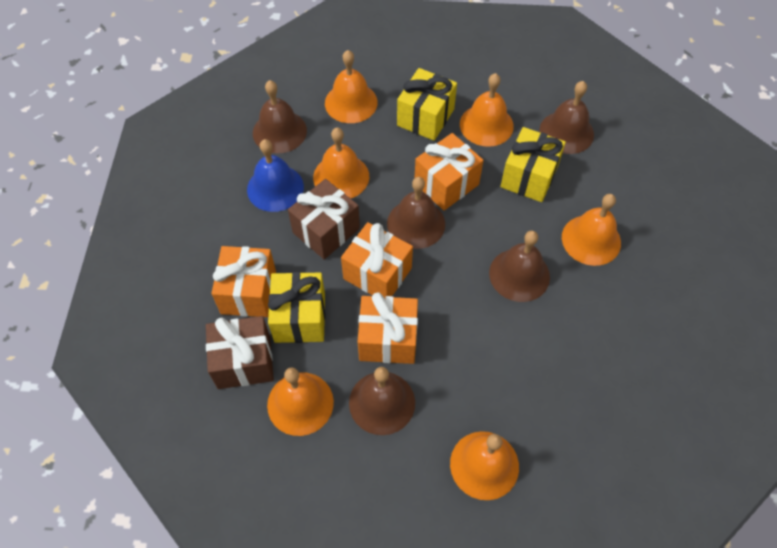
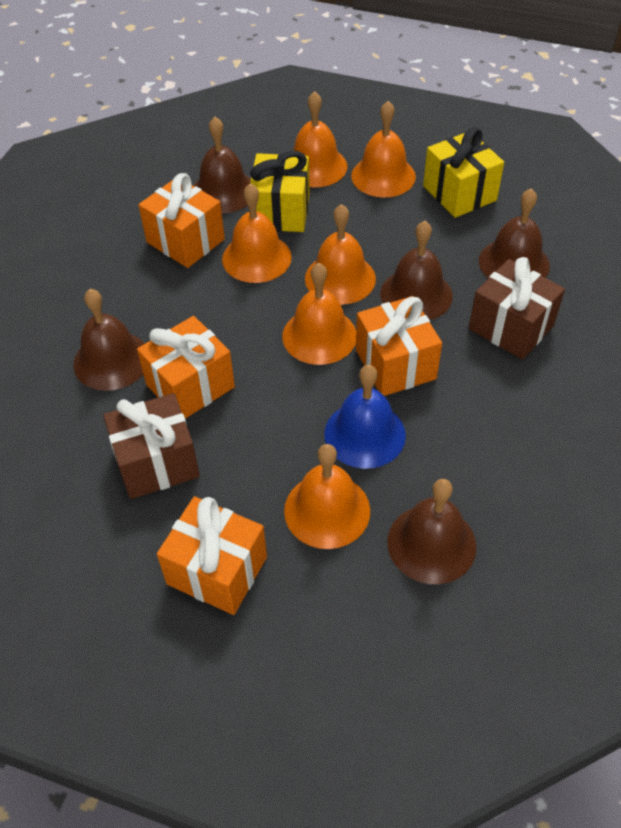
yellow gift: [268,272,325,343] [397,68,457,141] [500,127,566,202] = 3 -> [250,151,310,232] [423,127,504,218] = 2

